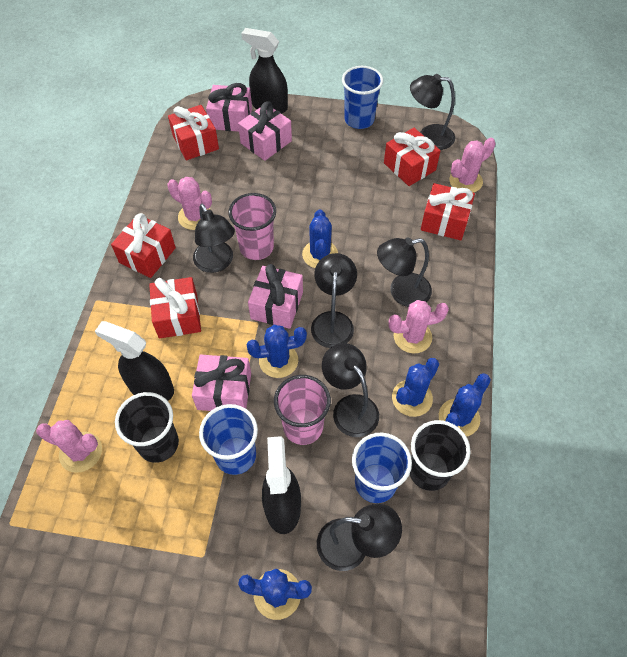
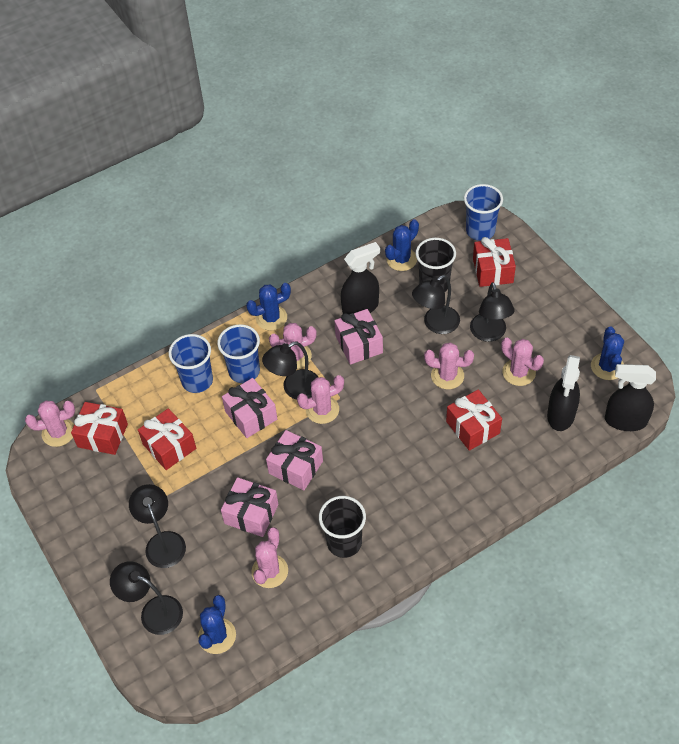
black lamp: [193,204,235,273] [311,253,357,348] [317,504,402,571] [322,343,379,437] [377,238,432,307] [410,74,455,150] = 6 -> [110,561,183,635] [129,484,186,568] [262,342,318,400] [412,275,460,334] [470,282,515,342] = 5
blue cactus: [238,569,312,620] [246,325,307,378] [302,209,338,268] [392,358,439,417] [439,373,491,437] = 5 -> [198,595,236,654] [246,283,291,331] [385,219,419,271] [591,327,624,380] = 4
pink cactus: [36,420,102,473] [168,177,212,230] [388,300,449,353] [449,138,495,193] = 4 -> [25,400,75,447] [252,527,288,588] [269,323,317,369] [297,375,344,424] [424,342,474,389] [501,338,544,386] = 6
pink cup: [228,193,276,260] [274,375,331,445] = 2 -> none = 0
red gift: [111,213,176,278] [149,277,201,338] [168,105,219,160] [384,128,441,186] [421,183,475,240] = 5 -> [71,402,128,455] [138,408,196,470] [446,390,502,451] [473,237,516,287] = 4

